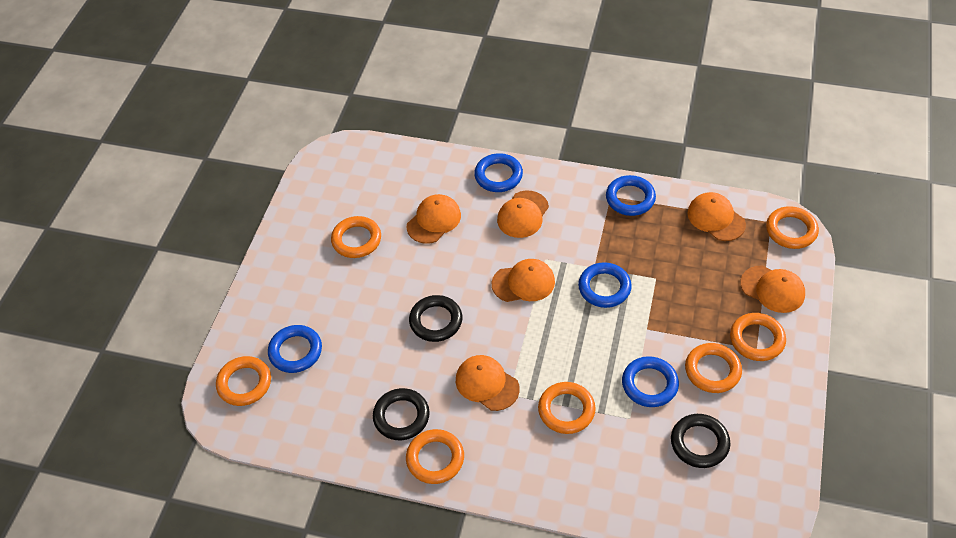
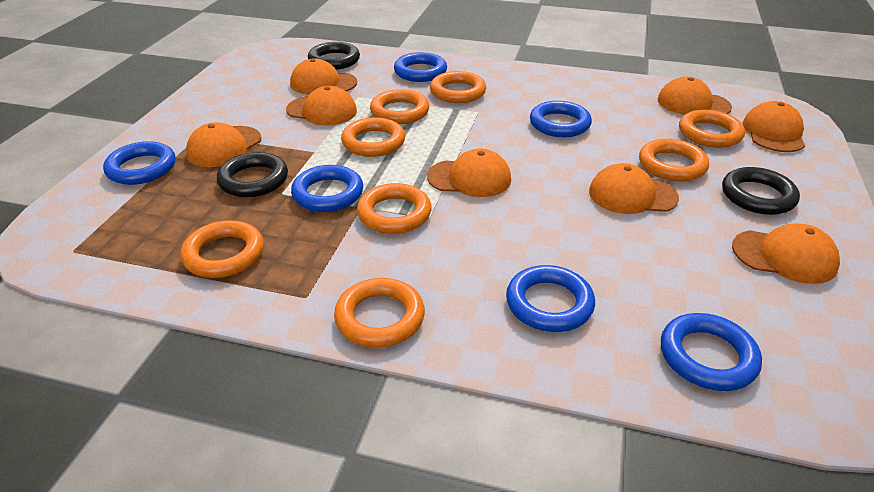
blue ring: [268,325,322,373] [474,153,523,192] [578,262,632,308] [606,175,656,216] [622,356,679,407] = 5 -> [103,141,175,185] [291,165,363,212] [394,52,447,82] [506,265,595,332] [530,101,592,137] [661,313,762,391] = 6
orange cap: [407,194,461,244] [456,355,520,411] [492,259,555,302] [497,191,549,238] [687,192,746,241] [740,265,805,313] = 6 -> [186,122,262,167] [286,86,357,125] [290,58,357,94] [427,149,511,197] [589,163,679,214] [658,77,732,115] [732,223,840,284] [742,101,805,152] = 8
orange ring: [216,356,271,406] [331,216,381,258] [406,429,464,484] [538,382,596,434] [685,343,742,393] [730,313,786,361] [766,206,819,249] = 7 -> [180,220,264,278] [334,278,425,348] [341,117,405,157] [357,183,432,234] [370,89,429,124] [430,71,486,103] [639,139,709,182] [679,110,745,148] = 8

